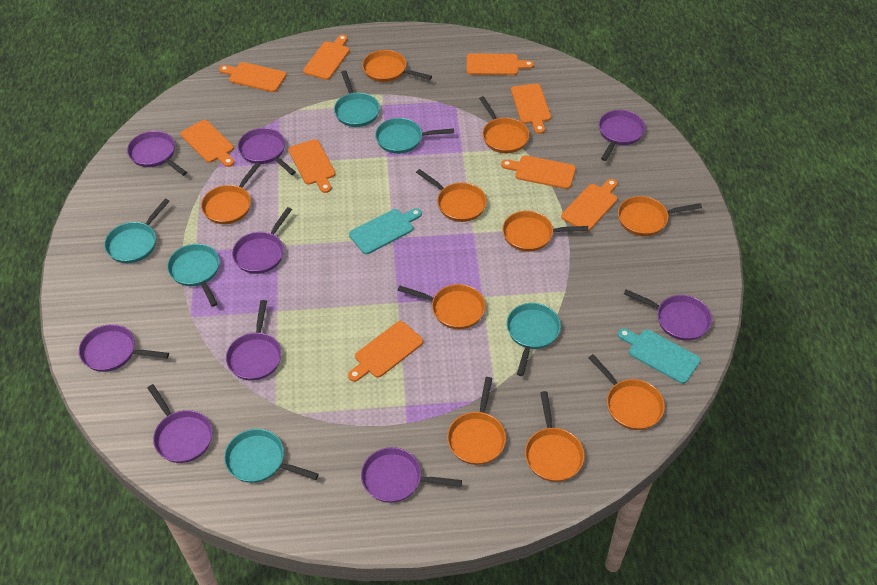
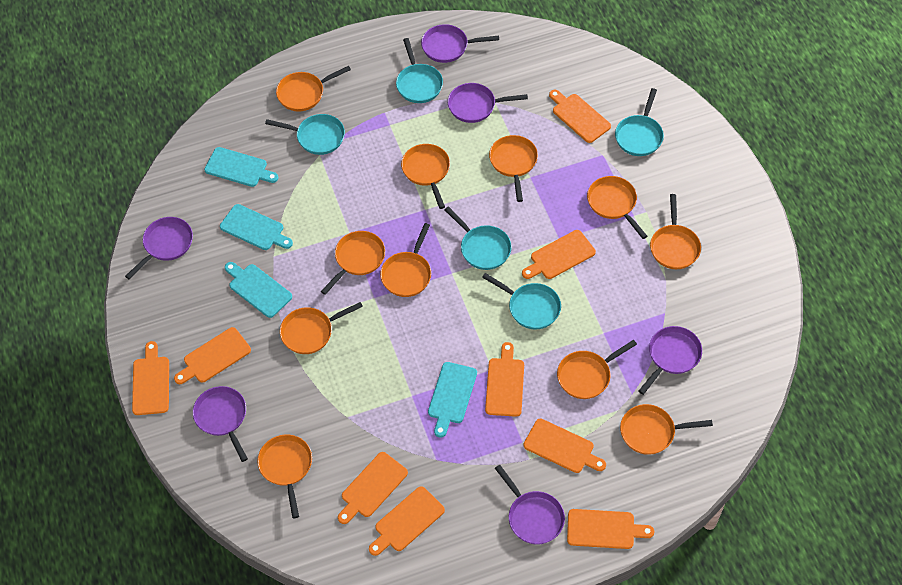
orange pan: [201,162,261,224] [362,50,432,82] [398,284,486,329] [416,169,487,222] [447,377,506,465] [479,96,529,153] [502,211,588,252] [525,391,585,482] [589,354,665,430] [618,196,702,236] = 10 -> [257,434,312,518] [276,66,351,112] [280,302,363,354] [321,231,385,295] [380,223,431,297] [401,144,450,209] [489,135,538,202] [557,340,637,399] [587,176,647,239] [620,404,713,455] [650,194,701,269] = 11
purple pan: [79,324,169,372] [127,131,187,176] [147,384,213,463] [226,300,282,381] [232,207,292,274] [238,128,296,175] [361,447,462,503] [599,110,646,161] [624,289,712,341] = 9 -> [125,217,193,279] [193,386,248,462] [421,24,499,63] [448,83,528,123] [495,465,565,544] [639,326,702,395] = 6
turquoise cutting board: [349,208,422,254] [618,328,701,384] = 2 -> [204,147,278,187] [220,204,293,250] [225,262,292,318] [428,362,477,438] = 4
turquoise pan: [104,199,170,263] [167,244,220,307] [224,429,319,483] [334,70,380,127] [375,118,454,154] [506,303,561,376] = 6 -> [265,114,345,155] [396,38,443,103] [444,206,512,270] [482,273,561,329] [615,88,664,156] = 5

